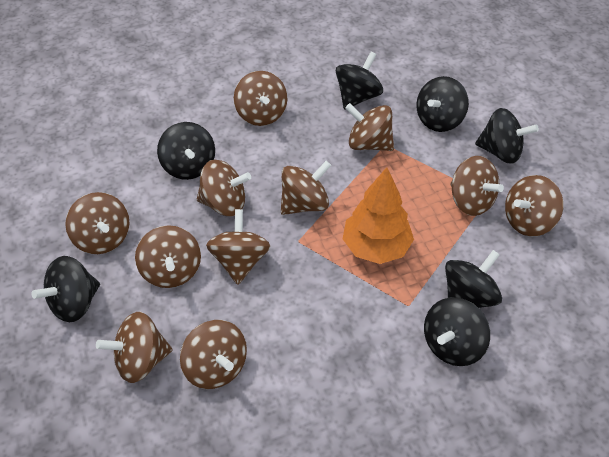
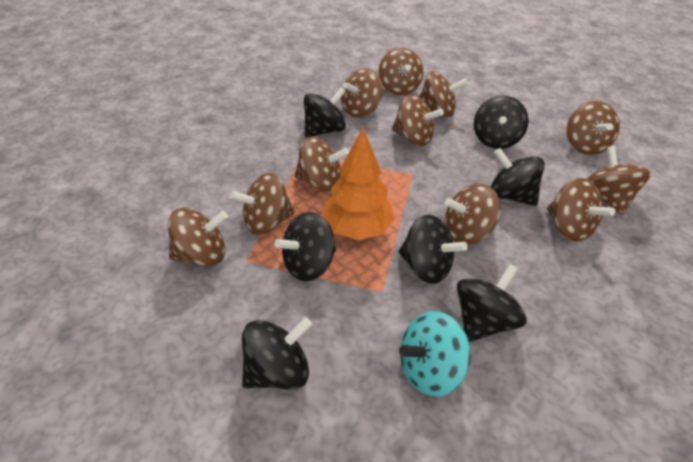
turquoise spinning top: none = 0 -> [399,311,471,397] = 1

